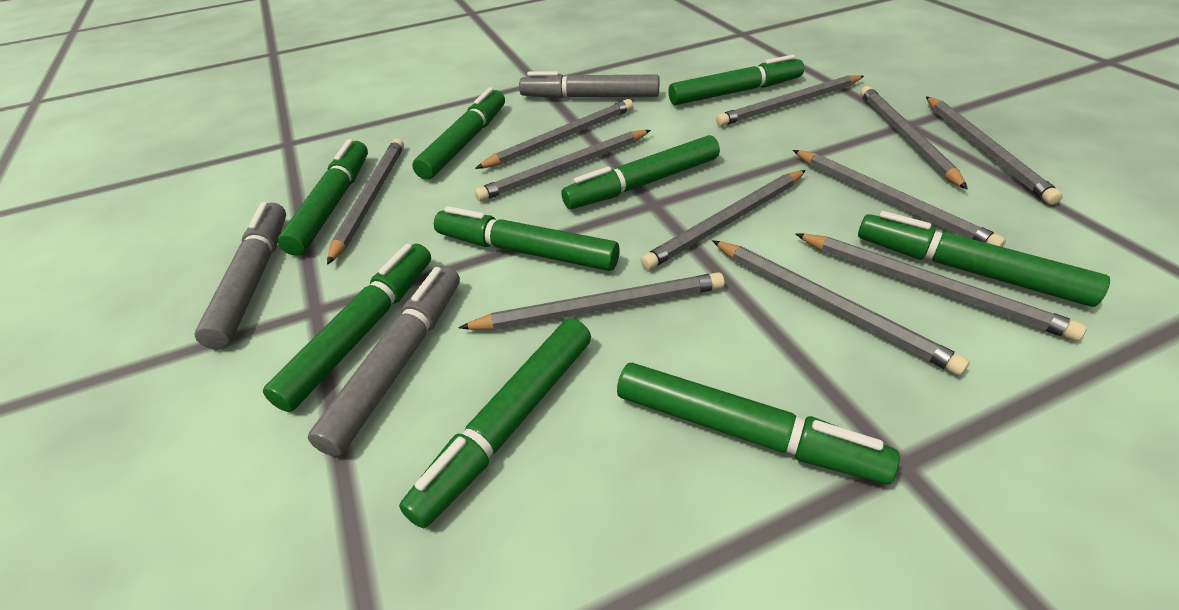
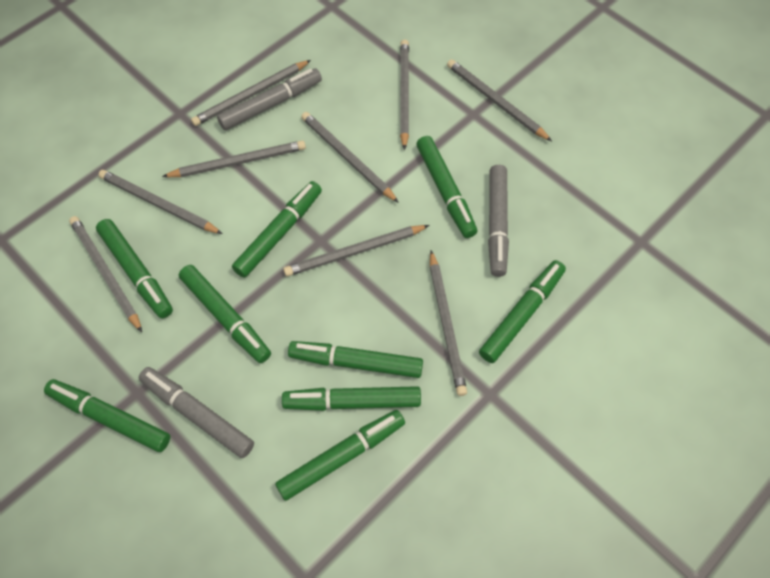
grey pencil: [327,139,404,265] [458,272,724,330] [475,99,633,169] [475,130,651,201] [641,170,806,270] [712,240,970,376] [716,75,864,126] [793,150,1006,247] [796,234,1087,341] [860,86,968,189] [926,96,1063,205] = 11 -> [69,216,142,332] [99,170,223,234] [162,141,306,177] [191,60,311,126] [283,225,429,276] [301,112,399,203] [400,40,409,150] [430,250,467,396] [447,59,552,141] = 9

